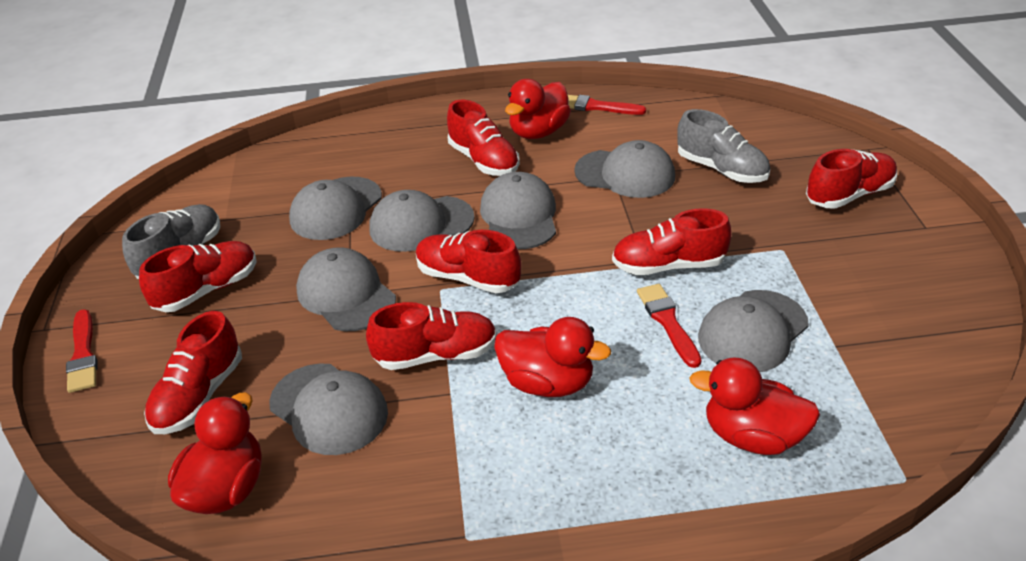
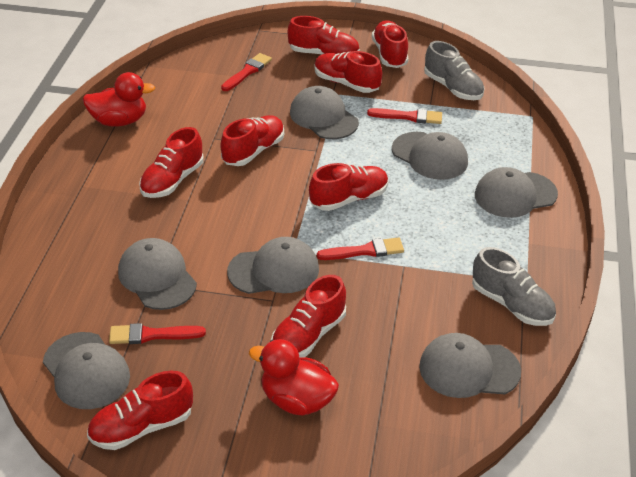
red brush: [66,309,97,393] [568,95,646,115] [637,284,702,368] = 3 -> [109,323,206,344] [221,53,272,91] [317,238,404,260] [367,108,442,124] = 4
red duck: [168,393,262,514] [494,317,611,397] [505,79,571,139] [689,357,820,455] = 4 -> [82,72,155,127] [249,339,339,415] = 2
red shoe: [139,241,257,312] [144,311,242,434] [366,302,497,370] [416,230,521,293] [447,100,520,176] [612,208,731,275] [806,149,897,209] = 7 -> [87,371,193,450] [139,127,204,198] [220,115,284,166] [271,275,346,358] [288,16,360,54] [309,163,389,211] [315,51,382,93] [372,20,409,68] = 8

